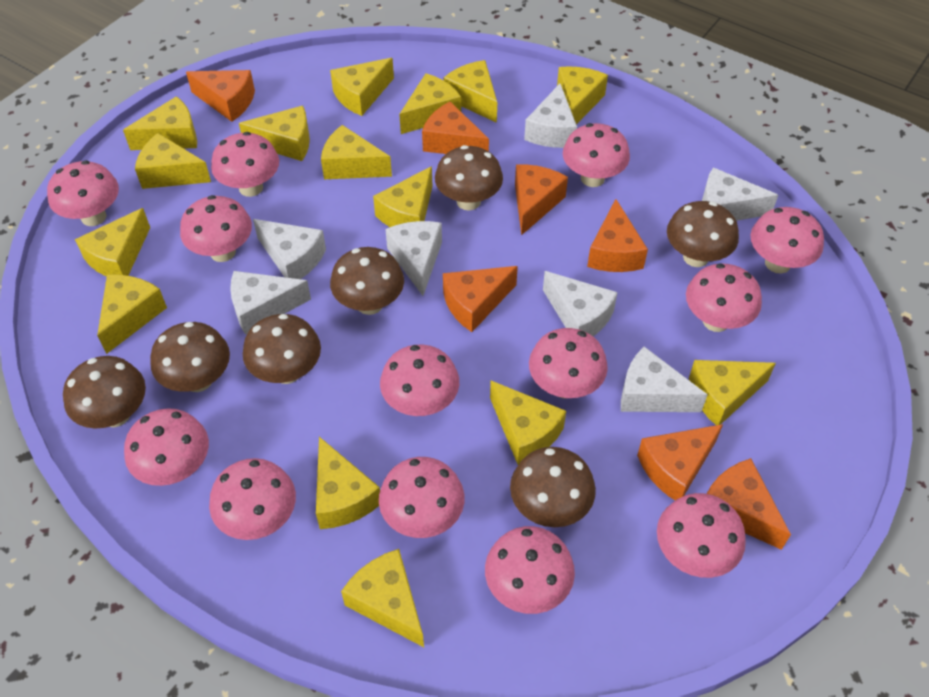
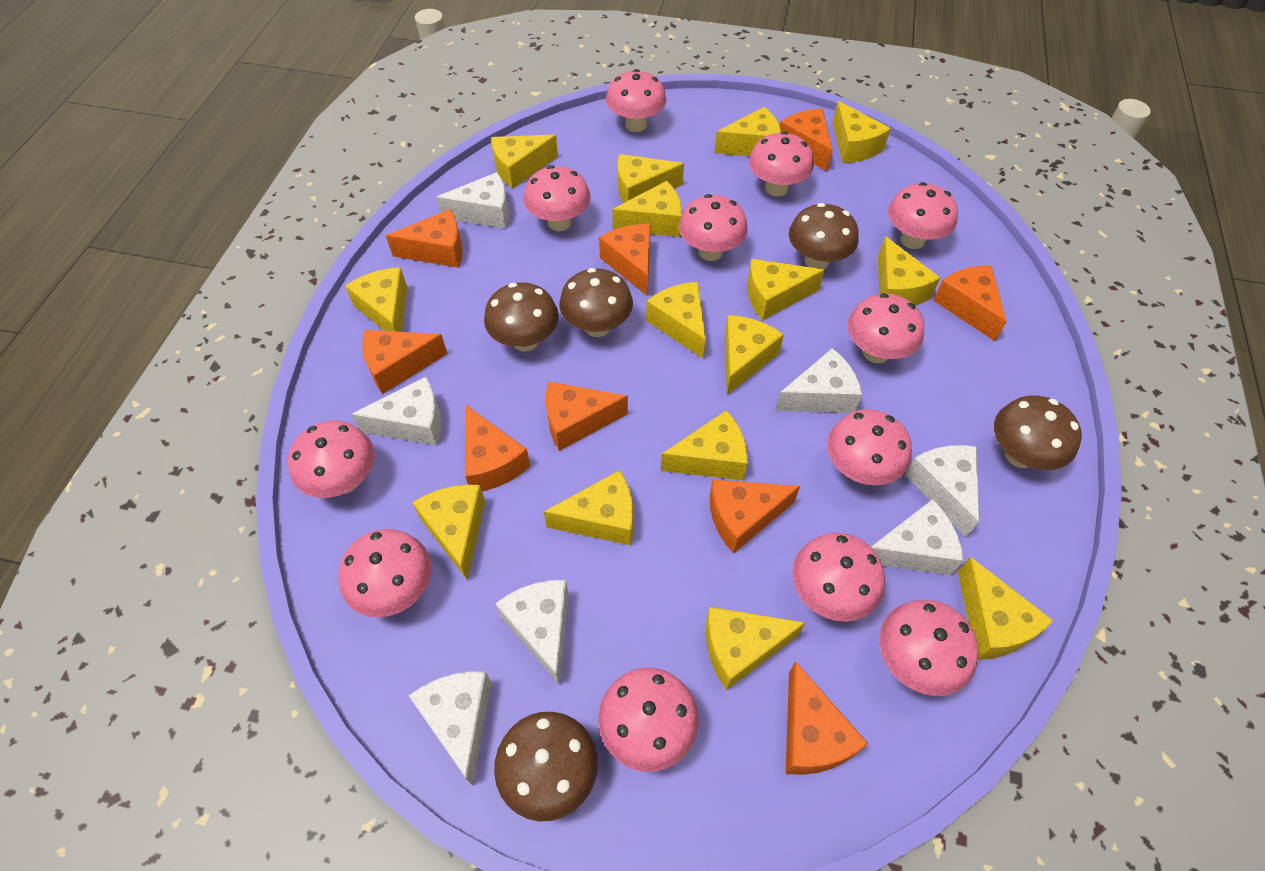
brown mushroom: [63,356,146,429] [150,322,230,392] [243,314,321,384] [330,247,404,315] [435,145,503,211] [510,447,596,527] [667,201,739,267] = 7 -> [484,282,559,352] [494,712,598,821] [559,268,633,337] [789,203,859,269] [994,395,1082,470] = 5
orange cheese: [186,70,255,122] [422,102,489,154] [443,266,518,332] [515,164,568,235] [587,199,648,272] [637,424,723,500] [707,458,791,550] = 7 -> [363,330,447,394] [386,209,463,268] [465,405,530,491] [546,382,628,451] [599,224,651,296] [710,480,800,553] [780,109,833,171] [786,661,869,775] [933,265,1007,341] = 9
pink mushroom: [47,160,119,226] [124,408,209,486] [180,195,252,262] [209,458,296,540] [211,132,279,197] [379,457,464,538] [380,345,459,416] [485,526,575,614] [529,328,608,398] [563,123,630,187] [657,493,746,578] [686,263,762,332] [751,207,824,274] = 13 -> [288,421,375,498] [338,529,431,617] [524,165,591,231] [598,668,699,772] [606,69,666,132] [679,194,748,261] [749,131,814,196] [793,533,885,622] [827,409,912,485] [848,293,924,363] [880,600,979,696] [888,182,958,249] = 12

